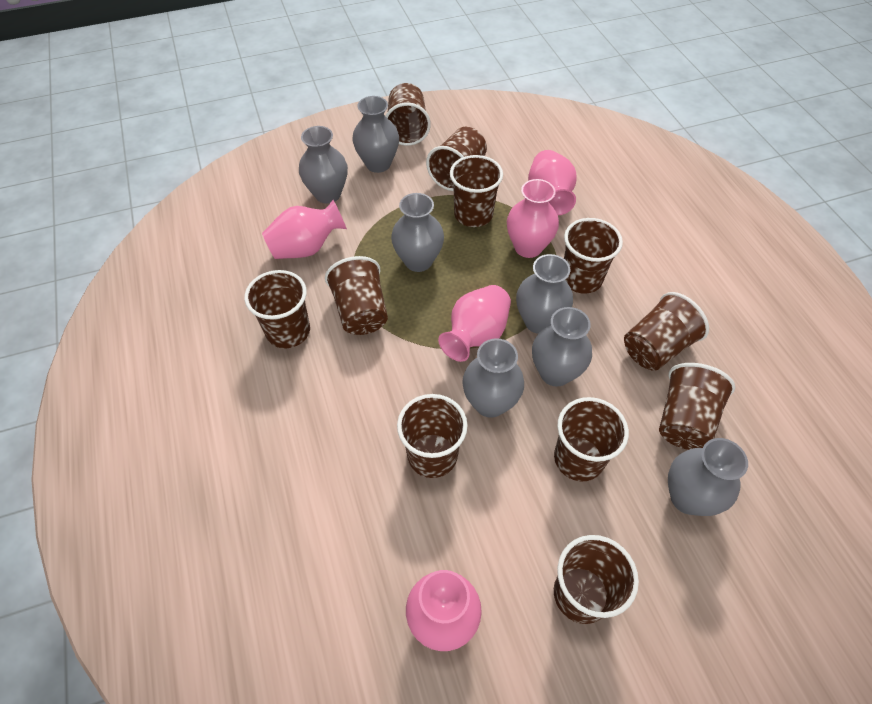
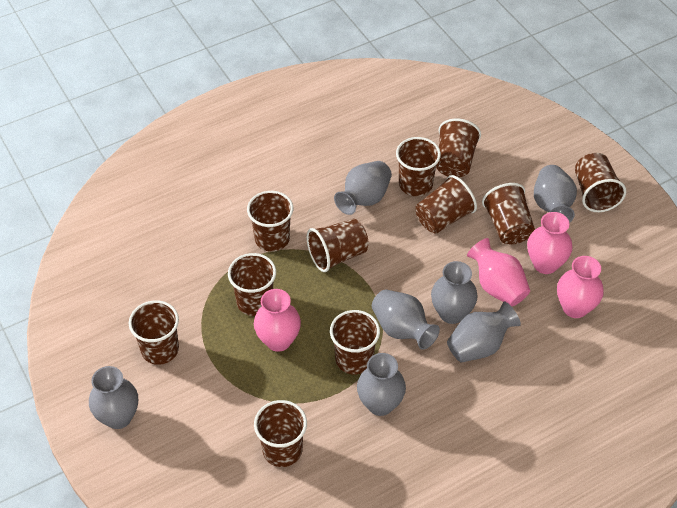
pink vase: [262,200,347,259] [406,570,482,651] [438,285,511,362] [507,179,559,258] [528,150,577,215] = 5 -> [254,289,301,352] [467,238,530,306] [527,212,573,274] [557,256,604,318] = 4

